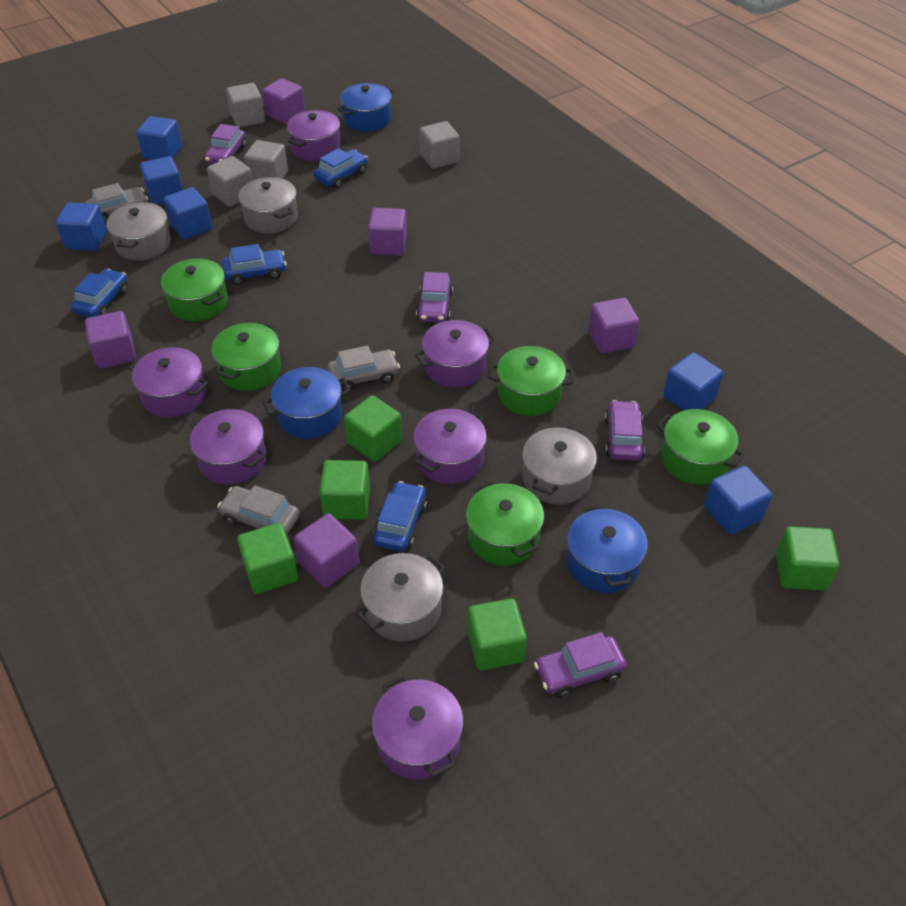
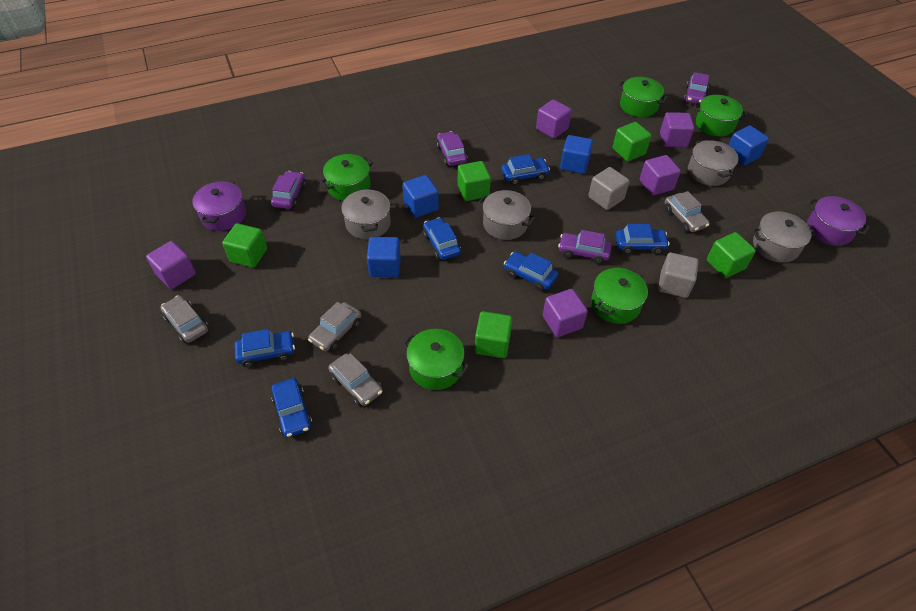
blue car: [71,269,128,317] [222,244,286,285] [314,148,368,188] [373,481,427,552] = 4 -> [234,329,295,367] [271,378,312,437] [423,217,461,260] [501,154,550,185] [504,252,558,291] [615,224,670,254] = 6
blue cube: [56,203,107,251] [136,116,182,159] [140,156,183,205] [163,187,213,240] [663,352,723,411] [704,466,772,535] = 6 -> [367,237,401,277] [403,175,439,218] [560,135,593,174] [729,126,769,165] = 4
blue pot: [263,367,351,439] [337,83,394,132] [567,505,648,593] = 3 -> none = 0
grey car: [85,183,148,223] [218,485,300,535] [327,345,400,391] = 3 -> [161,295,209,343] [308,302,361,352] [328,353,383,406] [665,191,709,232] = 4
grey cube: [207,156,253,207] [226,83,265,127] [244,140,288,180] [419,121,459,169] = 4 -> [588,167,629,210] [658,252,699,298] = 2
purple pot: [129,347,208,417] [190,409,266,485] [287,110,341,161] [372,675,463,780] [414,409,487,484] [415,320,496,388] = 6 -> [192,180,246,231] [807,196,870,246] = 2

